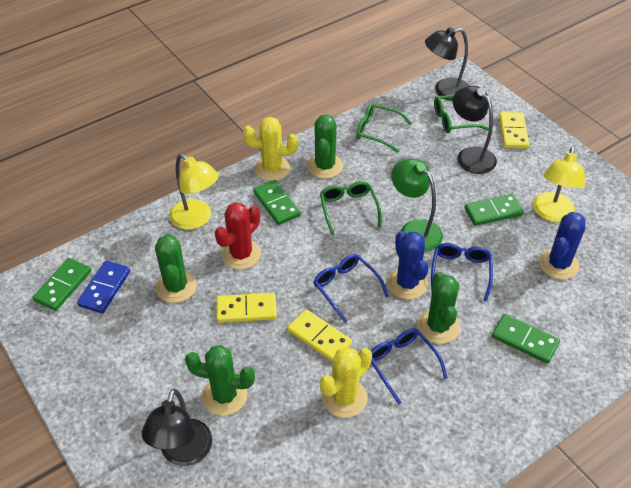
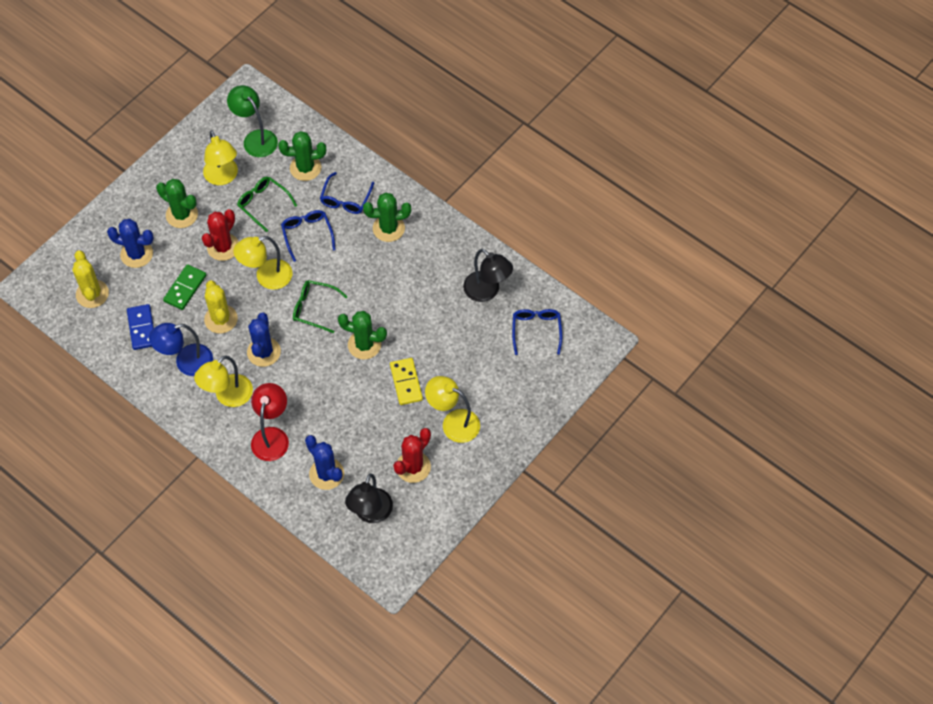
black lamp: [142,389,212,466] [425,27,469,101] [453,86,497,174] = 3 -> [345,473,393,523] [463,249,513,302] = 2
blue cactus: [387,231,429,300] [539,212,585,279] = 2 -> [107,219,154,268] [247,313,281,367] [305,435,344,490] = 3
blue lamp: none = 0 -> [149,323,213,376] = 1
green domino: [33,258,91,311] [253,180,301,225] [465,194,524,226] [492,314,560,364] = 4 -> [163,264,206,310] = 1
green glasses: [320,181,382,235] [356,103,412,153] [434,94,489,133] = 3 -> [237,177,297,232] [293,280,348,333] = 2
red cactus: [215,202,261,269] = 1 -> [202,209,239,261] [393,428,431,483] = 2
red lamp: none = 0 -> [251,383,289,461] = 1
yellow domino: [217,293,277,323] [288,309,352,362] [499,112,529,149] = 3 -> [390,358,423,405] = 1
yellow lamp: [169,154,219,230] [533,147,586,222] = 2 -> [194,355,253,407] [203,130,238,185] [233,236,292,290] [425,376,480,443] = 4

